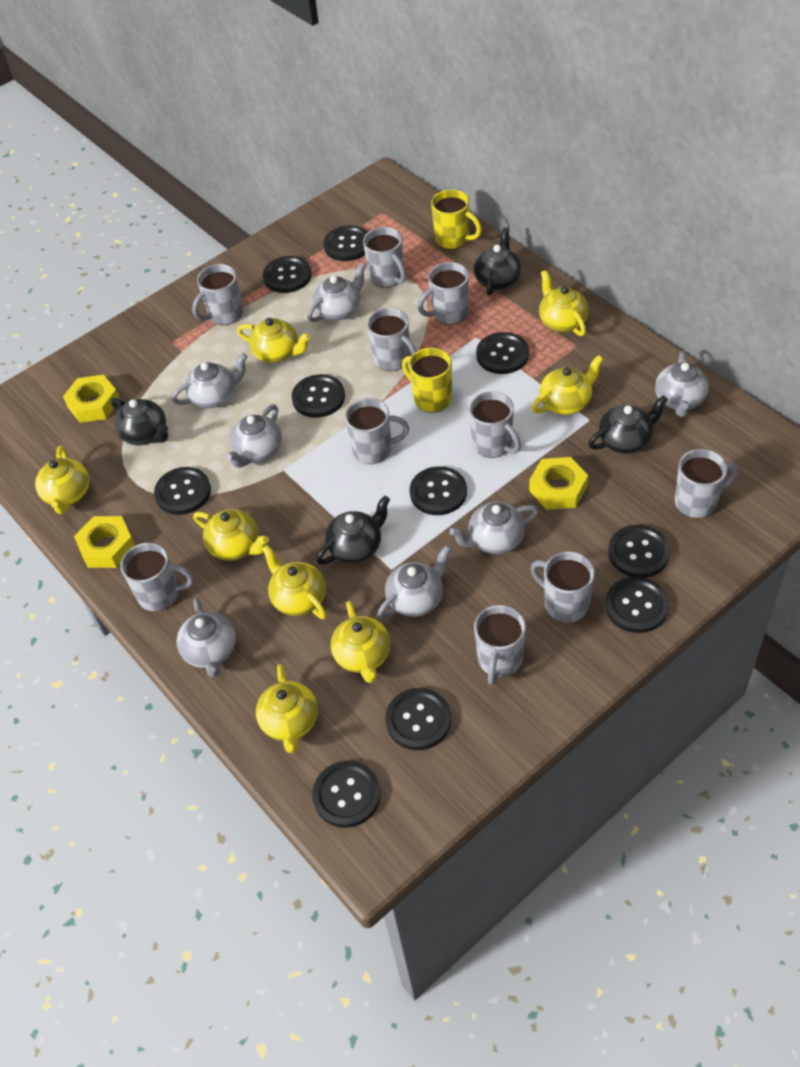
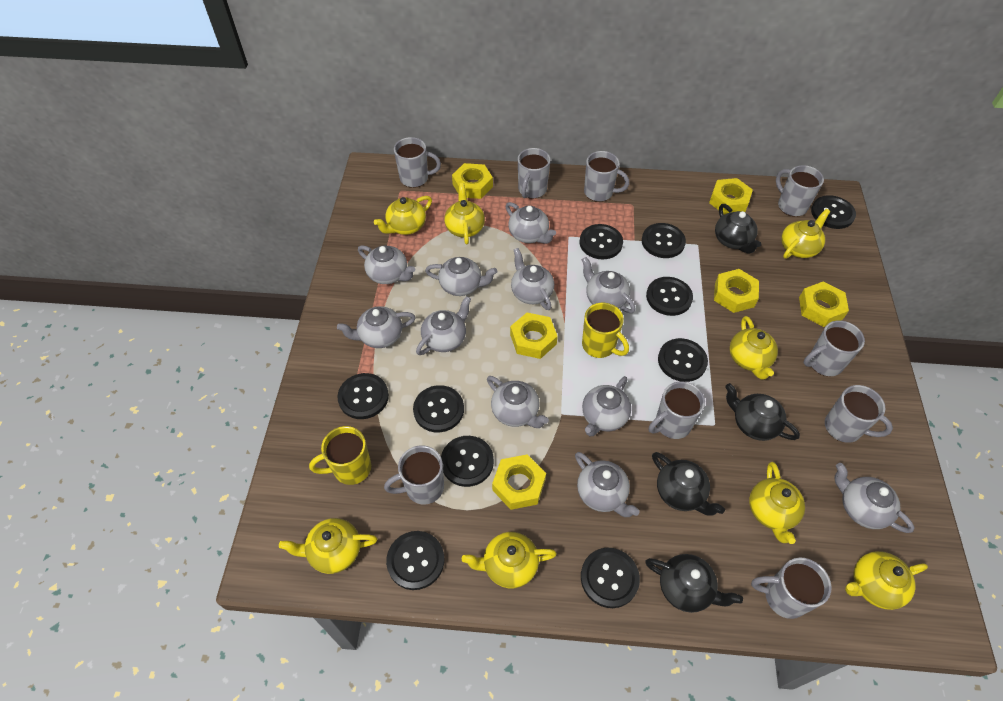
grey mug: [120,543,194,611] [192,264,243,325] [345,398,409,464] [363,227,406,288] [367,308,417,371] [418,262,469,325] [469,391,521,458] [474,605,526,685] [531,551,595,623] [675,449,738,518] = 10 -> [384,446,444,504] [394,137,441,188] [518,148,551,199] [584,151,629,202] [649,382,705,439] [751,557,832,619] [776,165,824,217] [804,320,865,376] [825,385,893,443] = 9
grey teapot: [172,353,248,408] [177,597,236,678] [226,404,282,468] [307,263,366,322] [377,546,452,619] [450,502,539,554] [655,351,709,417] = 7 -> [337,306,416,348] [358,245,415,284] [416,296,471,355] [425,257,497,296] [487,376,549,428] [505,202,556,244] [511,248,554,310] [575,452,640,517] [582,257,636,313] [582,376,631,437] [835,463,915,533] = 11
yellow nut: [63,375,120,423] [74,516,135,568] [529,457,588,510] = 3 -> [452,163,493,199] [492,454,546,510] [510,313,558,359] [709,178,753,215] [714,269,759,313] [799,282,849,327] = 6

